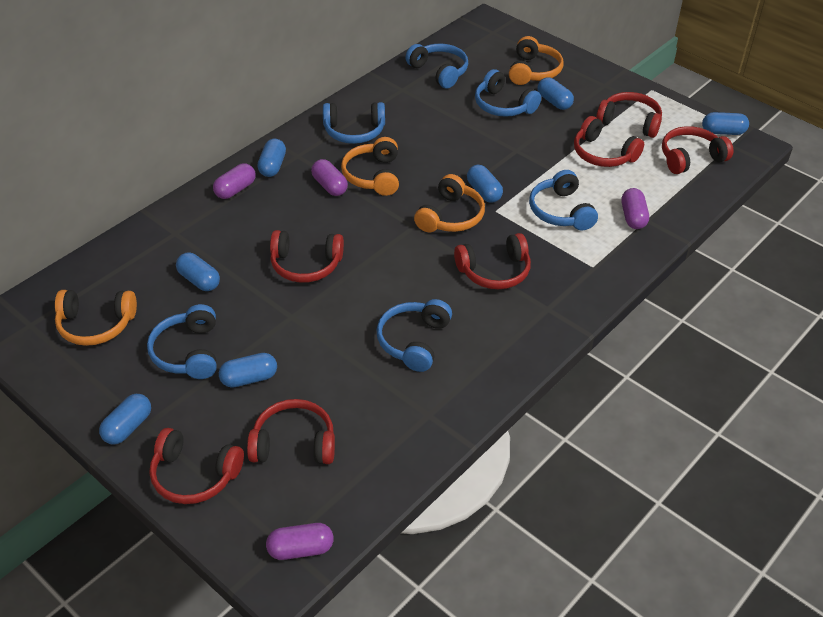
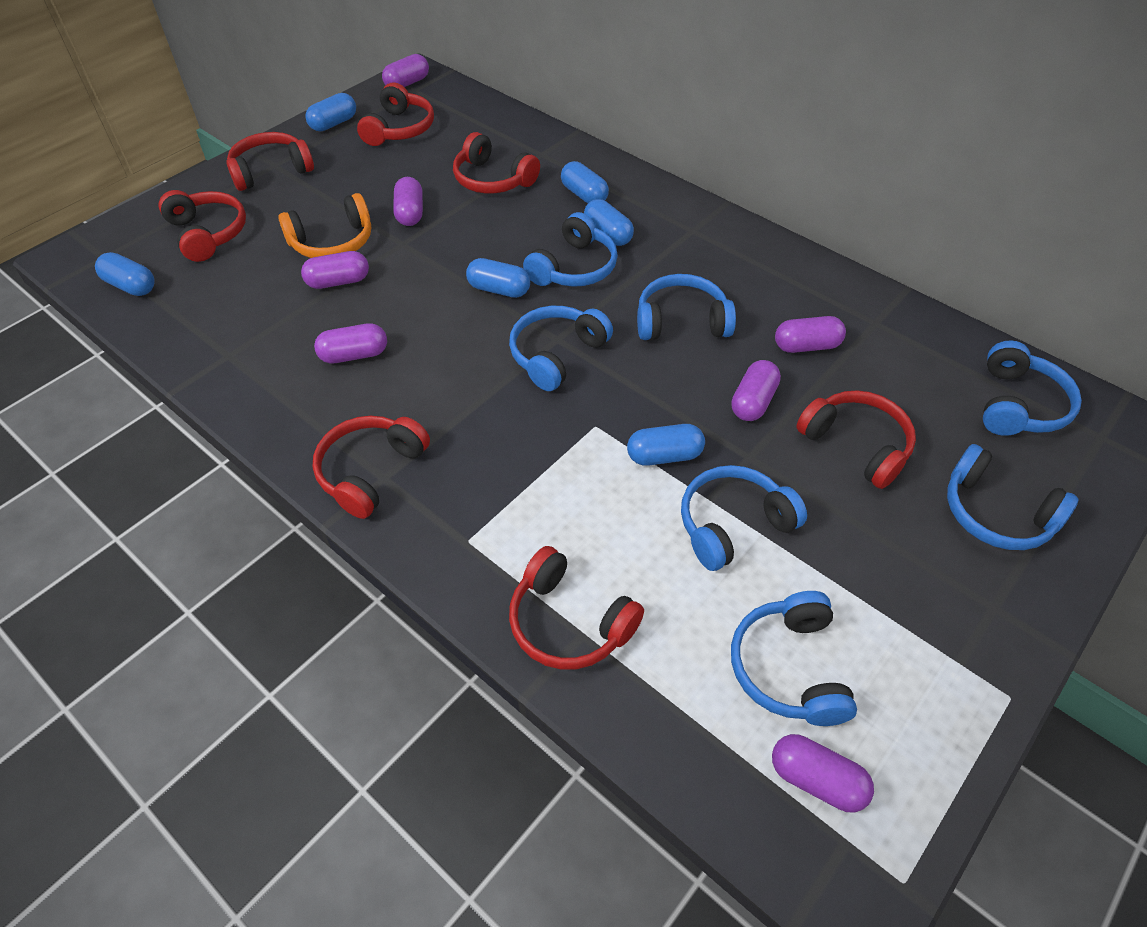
blue capsule: [99,394,151,444] [176,252,220,291] [219,353,277,388] [257,139,286,177] [467,165,503,203] [537,77,574,110] [702,112,749,135] = 7 -> [95,252,155,296] [305,93,356,131] [466,258,530,298] [561,161,609,203] [584,199,634,246] [627,424,705,466] = 6
blue headphones: [147,304,217,379] [323,102,385,144] [377,299,452,372] [405,44,468,88] [475,69,541,117] [529,170,598,230] = 6 -> [509,306,613,391] [523,212,618,287] [637,274,736,340] [681,465,807,571] [731,591,857,726] [947,444,1078,550] [983,341,1082,436] = 7
orange headphones: [55,290,137,346] [341,137,399,196] [414,174,485,232] [509,36,563,85] = 4 -> [278,193,371,258] = 1
purple capsule: [213,163,256,199] [266,523,334,560] [311,159,348,196] [621,188,649,229] = 4 -> [301,251,369,289] [314,323,387,363] [382,54,429,87] [393,177,423,226] [731,360,781,421] [772,734,874,813] [775,316,846,353] = 7

